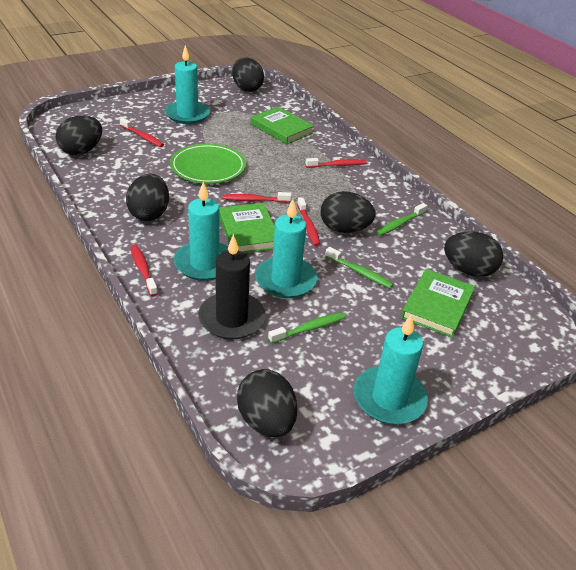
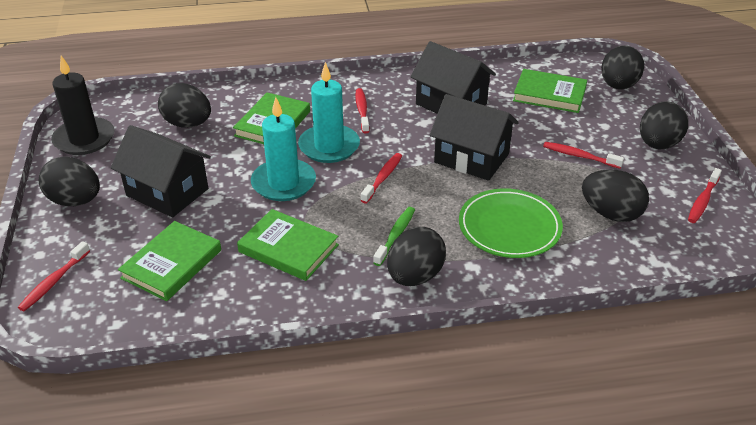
black house: none = 0 -> [111,125,211,217] [411,41,496,114] [430,94,519,181] = 3
green book: [219,203,275,253] [251,107,314,145] [401,269,475,338] = 3 -> [118,221,221,301] [233,92,310,144] [237,209,339,281] [513,69,587,113] = 4
green toothbrush: [268,312,346,344] [325,247,394,288] [376,203,427,236] = 3 -> [373,207,415,266] = 1
turquoise candle: [165,45,210,124] [174,182,228,281] [255,199,317,298] [354,314,428,425] = 4 -> [251,97,316,201] [298,62,360,163] = 2

